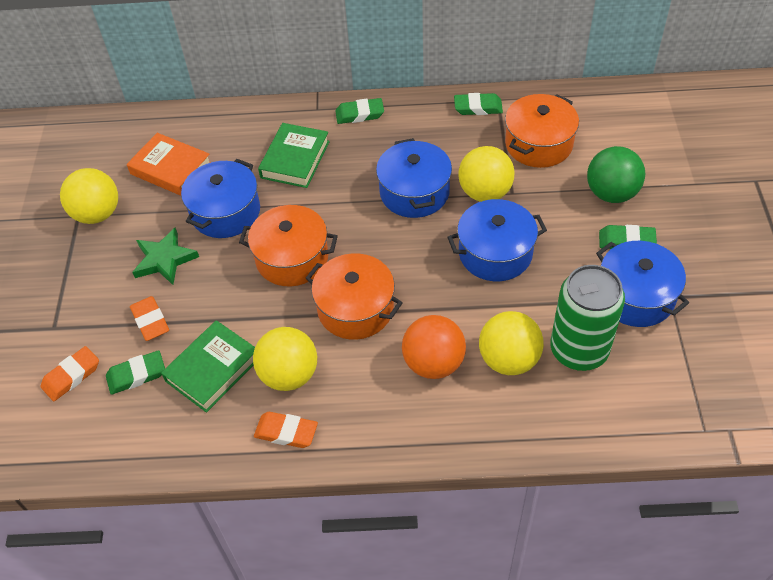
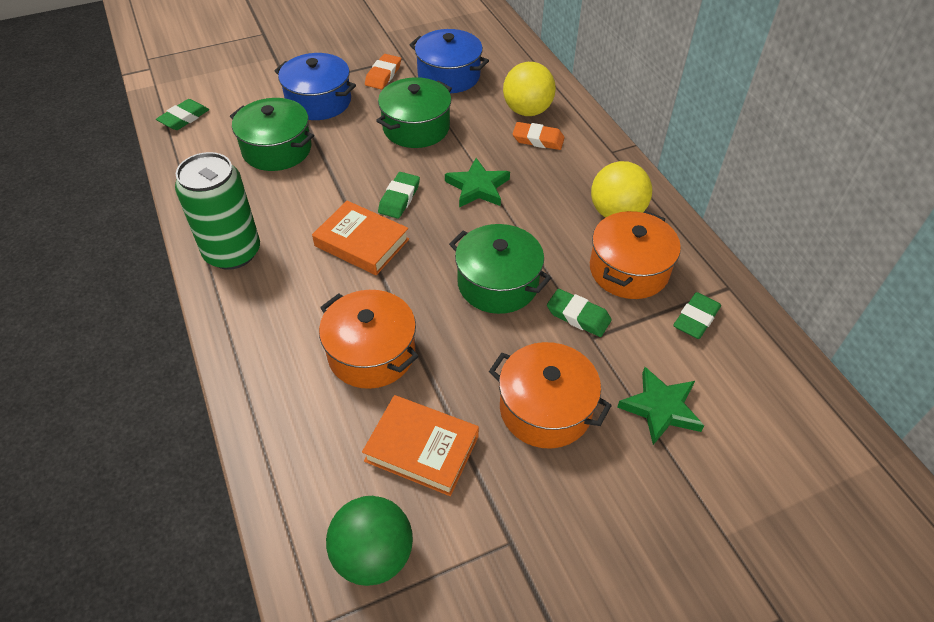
blue pot: [181,159,260,238] [376,138,452,218] [448,199,547,281] [596,241,689,327] = 4 -> [274,53,356,120] [410,29,489,93] = 2
green book: [161,320,255,413] [258,123,330,188] = 2 -> none = 0
green pot: none = 0 -> [230,98,314,171] [376,77,452,148] [449,224,551,314] = 3
green star: [132,227,199,285] = 1 -> [445,158,510,207] [617,367,704,445] = 2
orange ball: [402,315,466,379] = 1 -> none = 0
orange book: [127,133,211,196] = 1 -> [312,201,409,275] [362,395,479,496] = 2
orange eraser: [41,346,99,401] [130,296,169,341] [254,412,318,448] = 3 -> [365,54,401,89] [512,122,565,150] = 2
yellow ball: [60,168,118,224] [253,327,317,391] [458,146,515,202] [479,311,544,375] = 4 -> [503,62,556,116] [591,161,652,218] = 2

